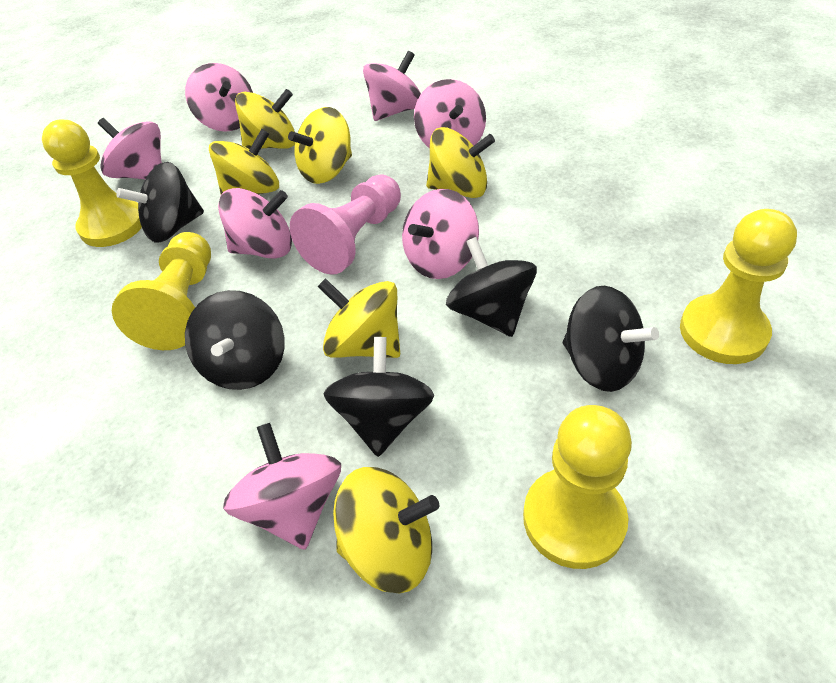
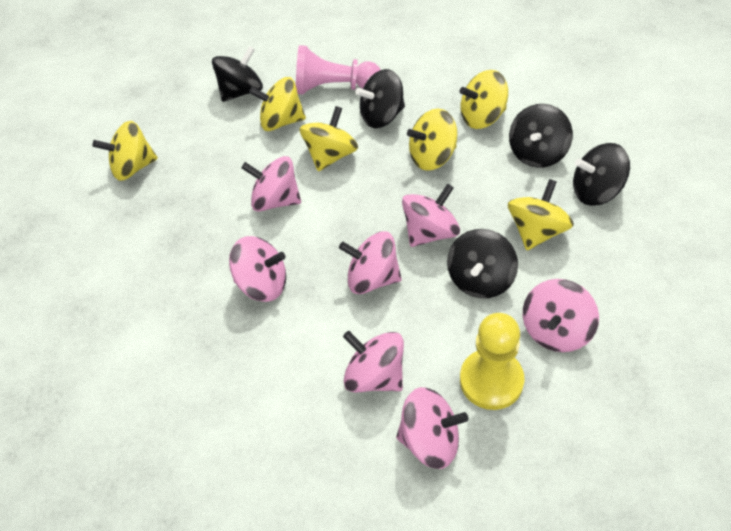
yellow pawn: [42,120,142,247] [112,232,211,350] [523,405,632,569] [680,209,797,364] = 4 -> [460,313,524,410] = 1

